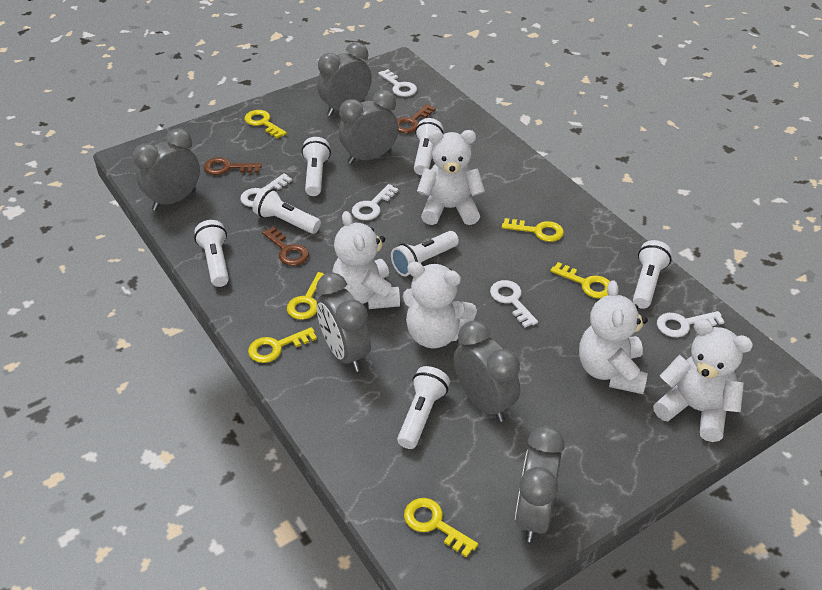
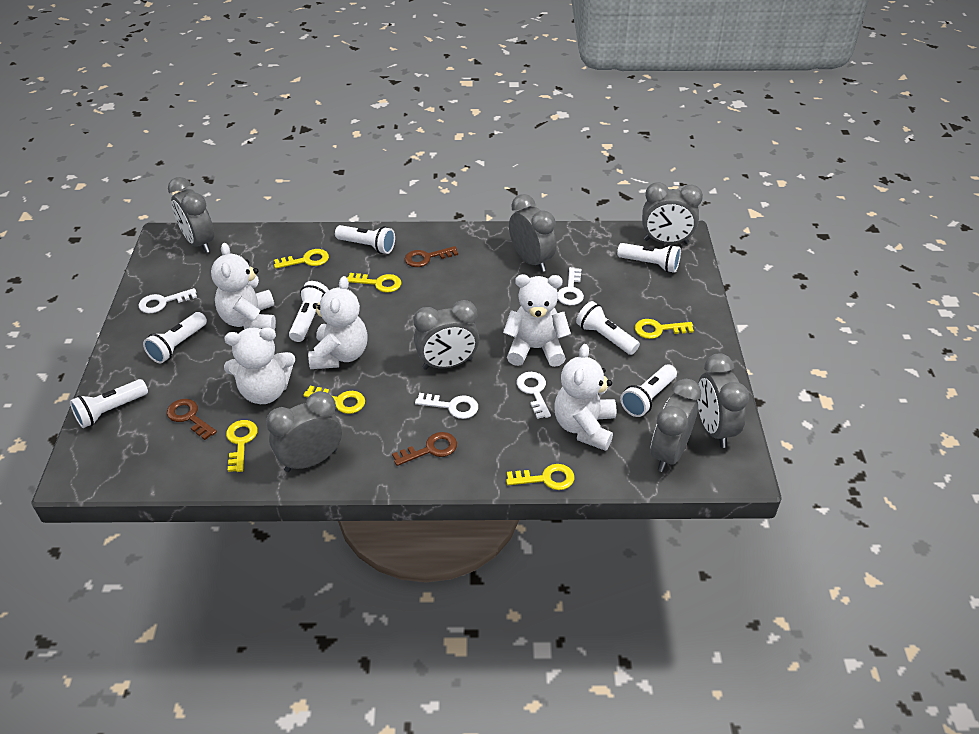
grey clock: [133,128,200,211] [316,273,371,372] [317,42,372,116] [339,90,399,164] [454,321,520,422] [515,426,565,542] = 6 -> [168,177,214,253] [266,391,342,472] [414,300,479,370] [509,194,556,272] [642,182,703,244] [651,379,701,472] [697,354,749,448] = 7
white key: [240,173,292,207] [352,184,399,220] [378,69,417,97] [490,280,538,327] [657,311,725,337] = 5 -> [139,288,197,313] [415,393,478,419] [517,372,551,419] [558,267,584,305] = 4

